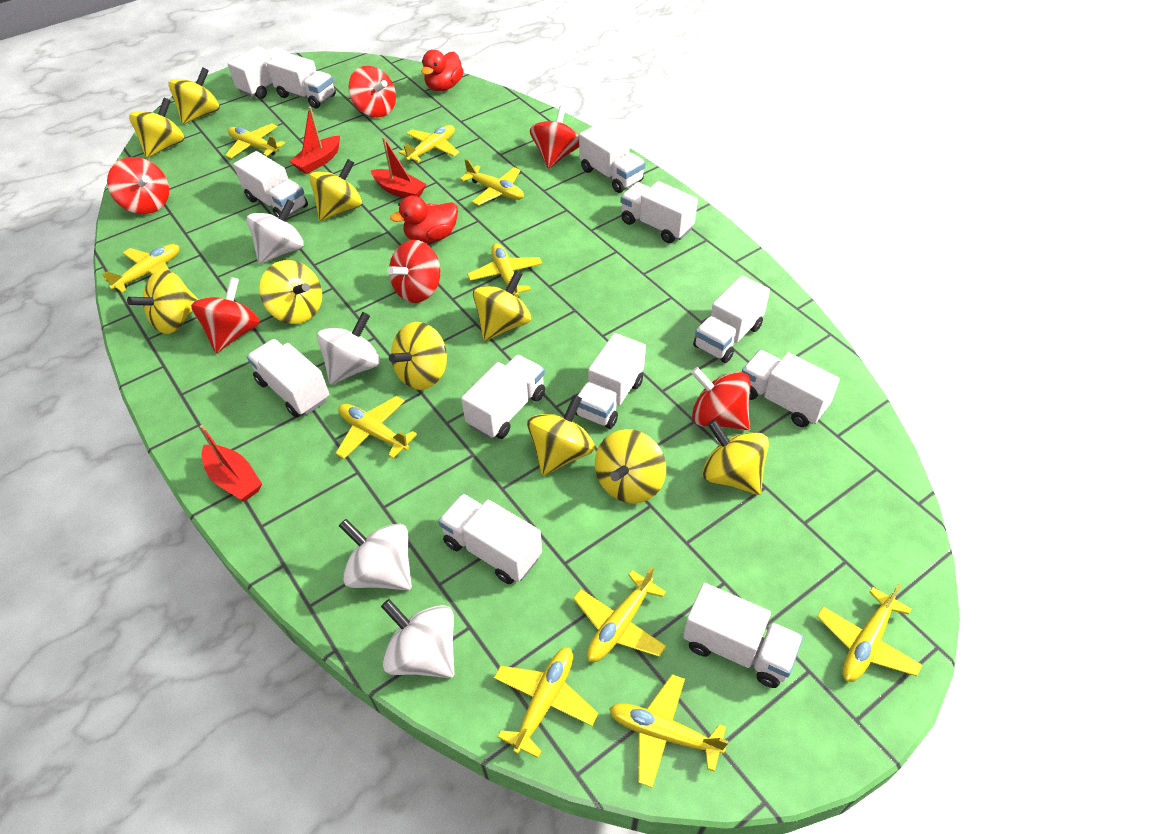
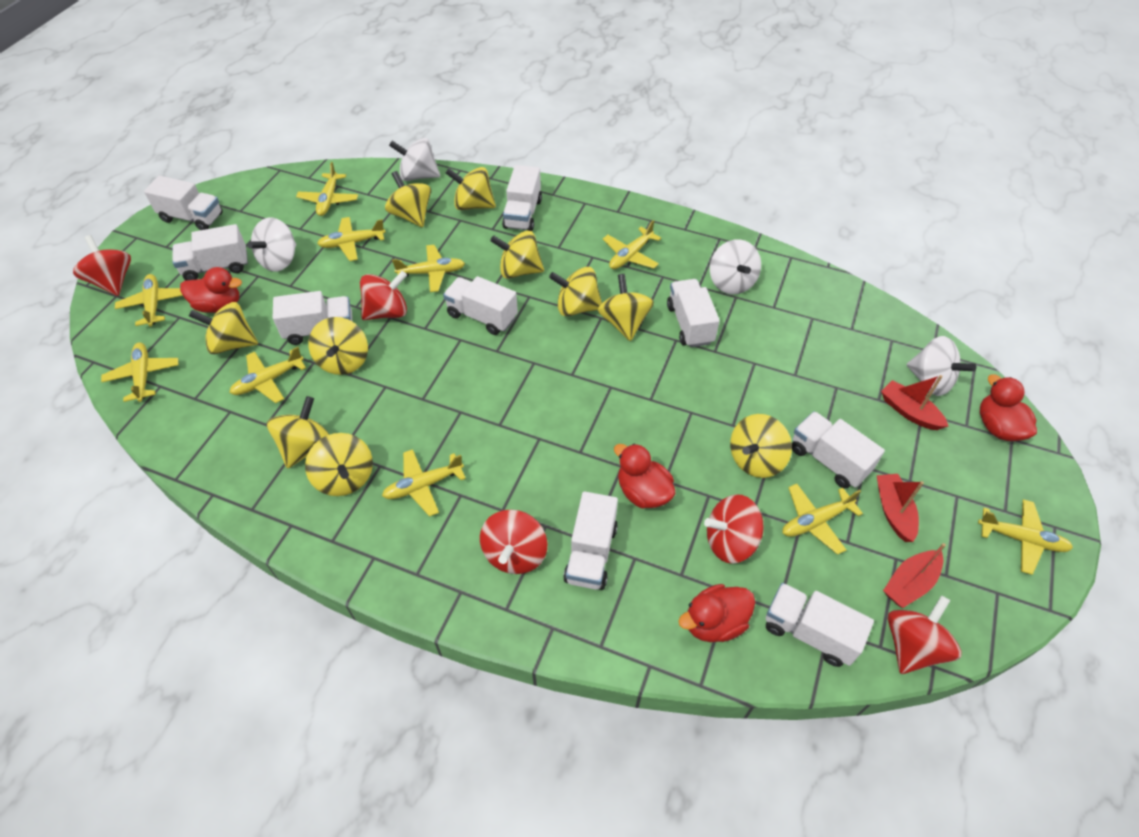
red duck: [390,196,458,243] [421,50,464,91] = 2 -> [180,267,242,313] [614,443,675,508] [678,584,755,642] [980,374,1037,441] = 4
red spinning top: [107,157,169,214] [191,277,260,353] [349,66,396,117] [387,240,440,303] [530,106,579,169] [691,367,751,430] = 6 -> [73,235,131,296] [360,271,407,320] [480,509,547,574] [704,495,764,564] [888,595,961,674] = 5
white truck: [227,46,289,99] [233,151,308,217] [247,339,329,417] [267,51,336,108] [438,494,542,584] [461,355,545,439] [575,333,646,429] [579,123,646,193] [621,181,698,243] [683,583,803,688] [693,275,770,363] [742,350,840,427] = 12 -> [144,176,223,230] [172,224,248,280] [273,291,352,345] [443,276,518,335] [502,165,542,231] [563,491,618,590] [667,279,720,347] [766,583,874,667] [792,411,885,489] = 9

